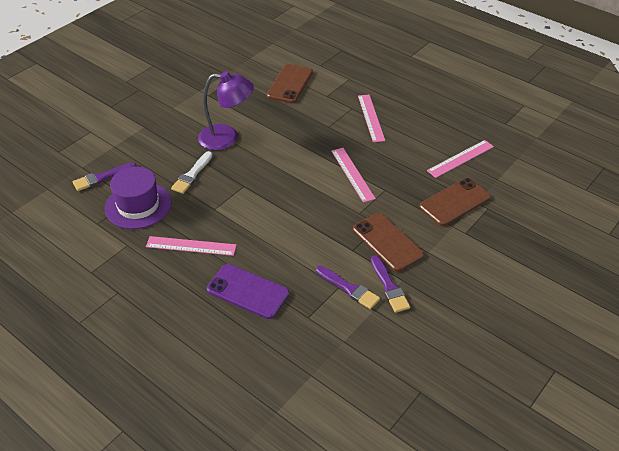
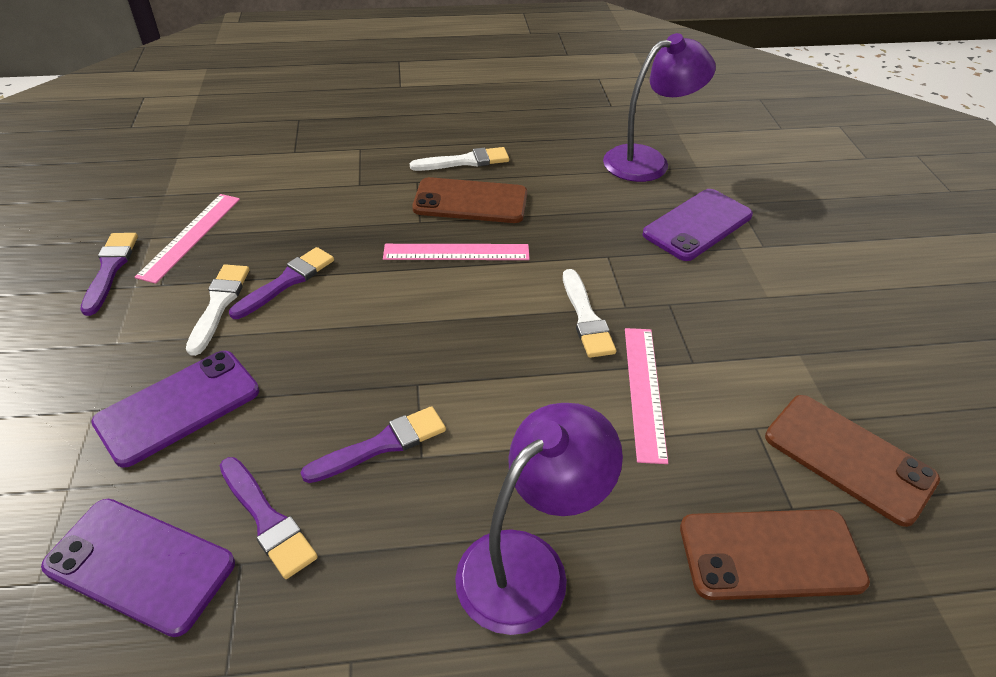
pink ruler: [146,236,236,256] [331,148,376,203] [358,95,385,142] [427,140,494,178] = 4 -> [135,194,240,284] [383,244,530,260] [625,328,668,464] = 3
purple brush: [73,162,137,191] [316,266,380,309] [371,255,410,313] = 3 -> [80,233,138,316] [220,457,318,579] [229,247,334,319] [301,406,446,483] = 4
purple hat: [105,167,172,229] = 1 -> none = 0
purple lamp: [198,71,254,150] = 1 -> [455,403,623,635] [603,33,716,182] = 2
purple phone: [207,264,289,319] = 1 -> [41,499,235,637] [91,351,259,468] [642,189,753,261] = 3
white brush: [171,151,213,194] = 1 -> [186,264,250,356] [410,147,509,171] [563,269,616,358] = 3

